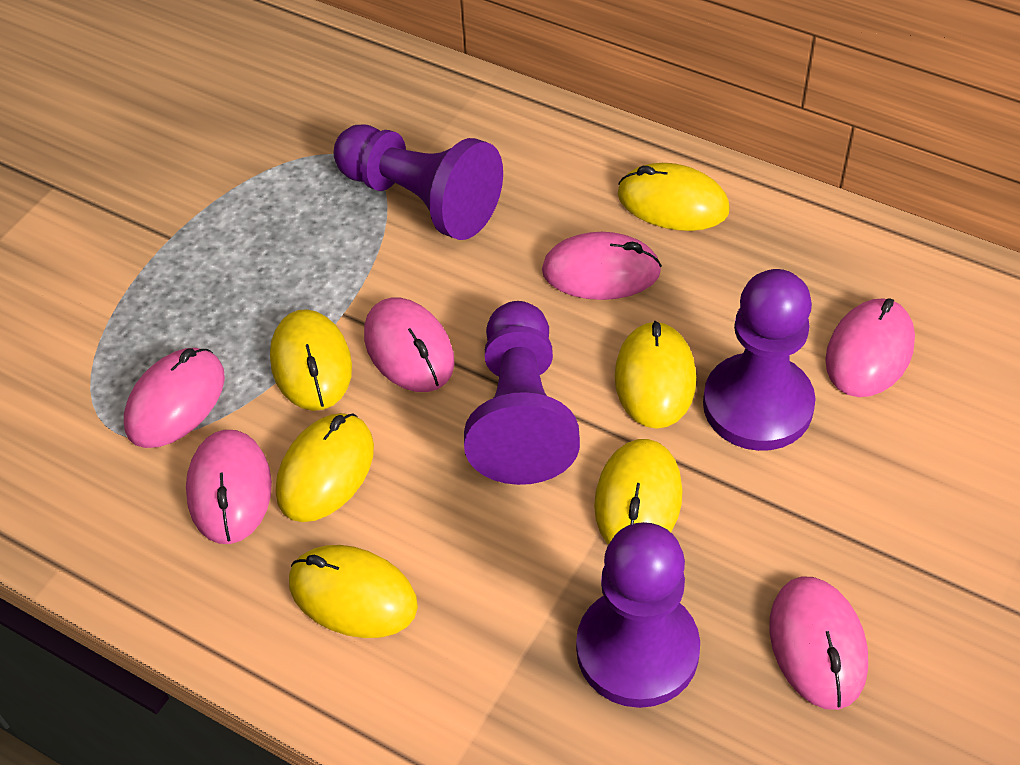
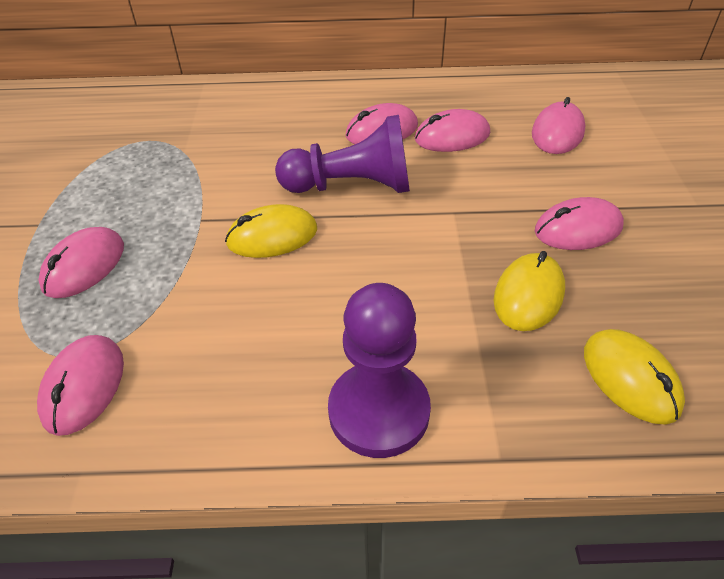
purple pawn: [334,125,503,240] [464,301,580,485] [576,522,700,708] [703,269,815,451] = 4 -> [275,115,410,193] [328,283,431,458] = 2
yellow mouse: [270,309,352,411] [276,413,374,522] [289,545,418,638] [594,439,682,545] [615,321,696,429] [618,163,730,231] = 6 -> [225,204,317,258] [494,251,565,331] [584,329,685,425] = 3

